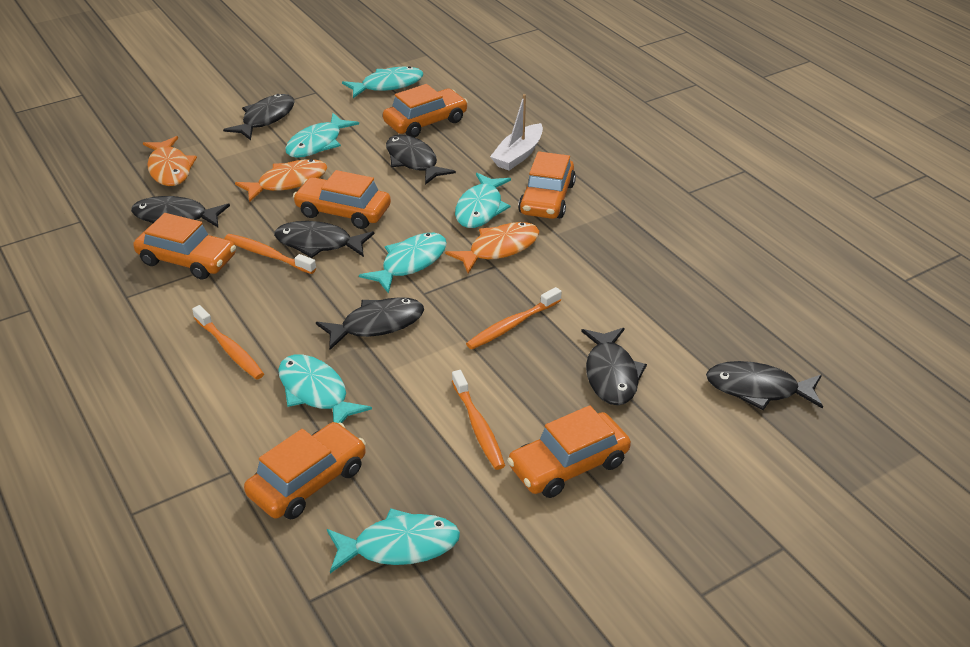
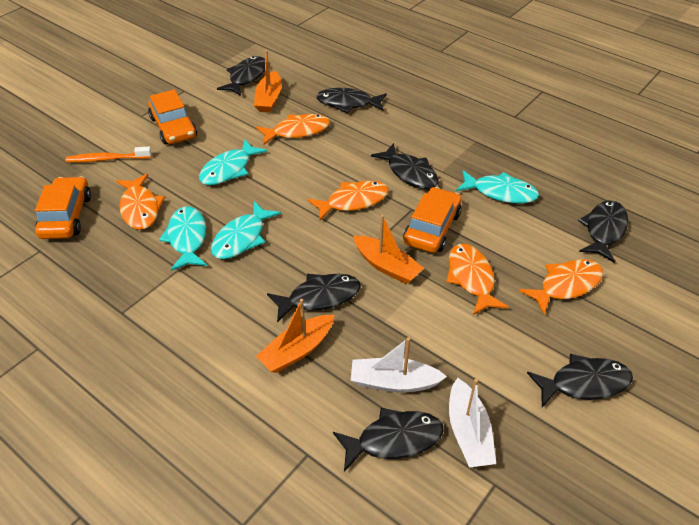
orange boat: none = 0 -> [254,50,282,113] [256,299,334,373] [353,215,424,284] = 3
orange car: [133,213,236,280] [244,422,366,519] [293,170,391,229] [383,84,468,137] [507,405,631,498] [518,151,576,219] = 6 -> [35,176,91,239] [148,90,197,144] [403,187,462,253] = 3
orange fish: [143,136,197,186] [235,159,327,202] [445,222,539,273] = 3 -> [116,174,165,230] [256,114,330,145] [307,181,389,220] [446,244,509,315] [519,259,603,314] = 5
orange toothbrush: [192,305,264,380] [224,234,316,274] [452,370,505,470] [466,287,562,349] = 4 -> [65,147,152,162] = 1
turquoise fish: [278,355,372,423] [285,113,359,158] [327,508,460,573] [342,66,423,98] [359,233,447,294] [455,173,511,228] = 6 -> [159,206,207,271] [199,139,267,185] [211,201,281,259] [456,170,539,204] = 4
white boat: [490,94,543,170] = 1 -> [351,337,447,392] [449,378,496,468] = 2

